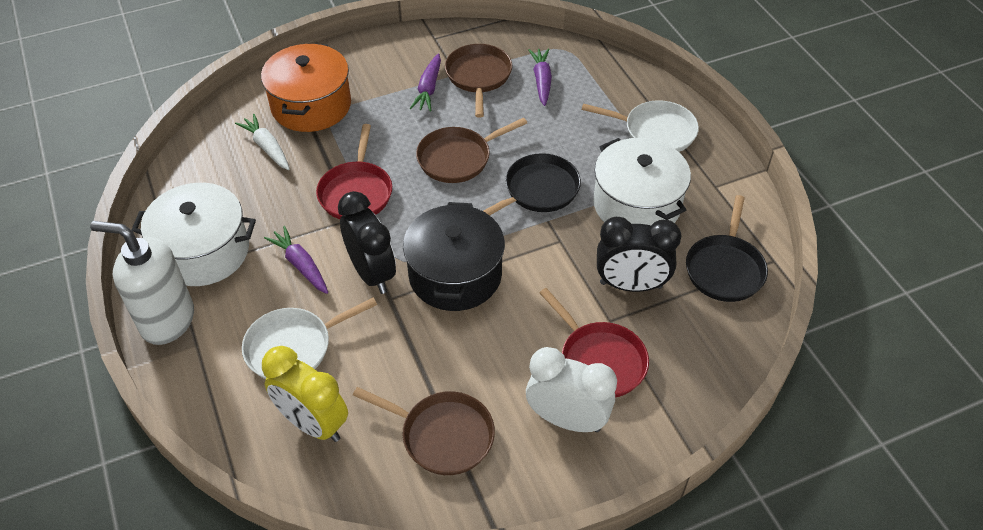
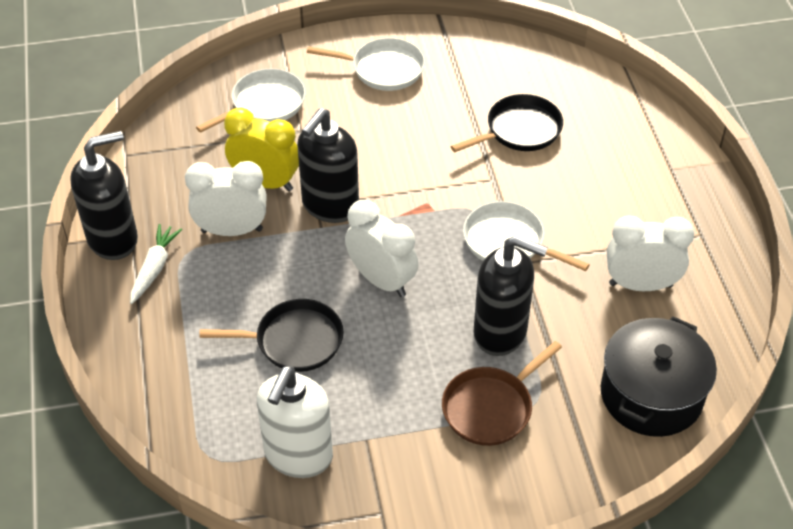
black clock: [338,191,396,294] [597,217,682,292] = 2 -> none = 0
black soap dispenser: none = 0 -> [70,131,138,260] [297,108,359,223] [474,235,548,356] = 3
brown pan: [353,387,495,475] [416,118,527,183] [445,44,512,118] = 3 -> [442,341,562,446] = 1
orange pot: [261,43,351,132] = 1 -> none = 0
purple carrot: [264,226,328,294] [410,53,441,111] [529,49,552,106] = 3 -> none = 0
red pan: [316,124,392,219] [539,288,649,397] = 2 -> none = 0
white clock: [526,347,617,432] = 1 -> [185,161,267,236] [345,200,418,297] [607,216,694,291] = 3
white pan: [242,298,377,379] [581,100,699,152] = 2 -> [196,68,306,133] [307,38,425,91] [463,201,590,271] = 3
white pot: [131,183,256,286] [593,138,691,225] = 2 -> none = 0

